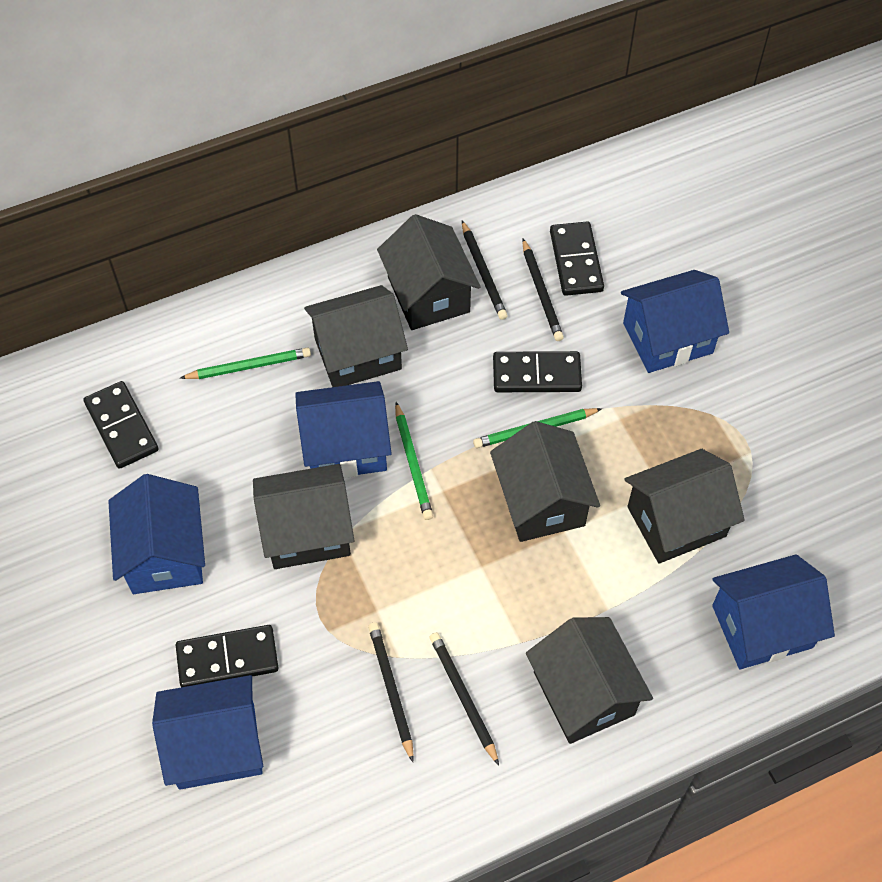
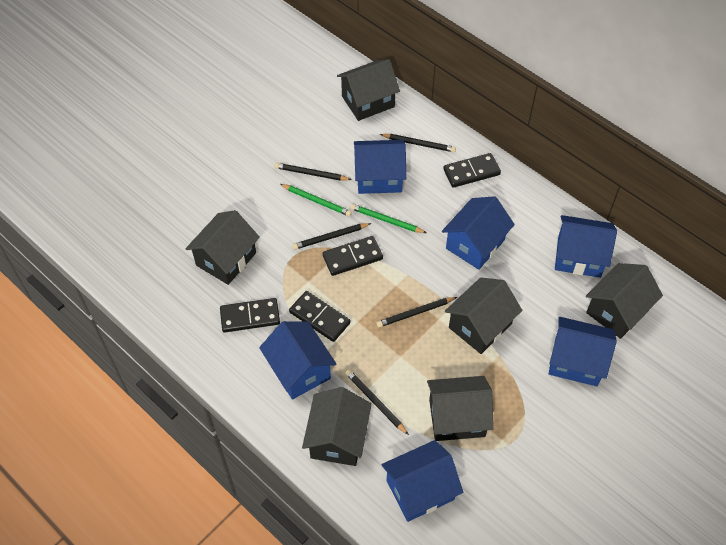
black pencil: [368,622,414,762] [429,632,499,765] [462,220,508,320] [522,239,564,341] = 4 -> [274,163,352,181] [292,223,371,250] [345,369,409,435] [377,297,457,328] [380,134,456,152] = 5
blue house: [108,474,205,594] [152,675,263,790] [295,381,392,478] [621,270,729,373] [712,554,835,669] = 5 -> [259,321,336,400] [354,140,406,194] [381,440,463,522] [442,196,515,270] [549,317,617,386] [555,215,617,278] = 6
green pencil: [180,347,311,379] [395,402,433,520] [473,408,602,448] = 3 -> [280,184,352,216] [350,204,426,233] = 2

